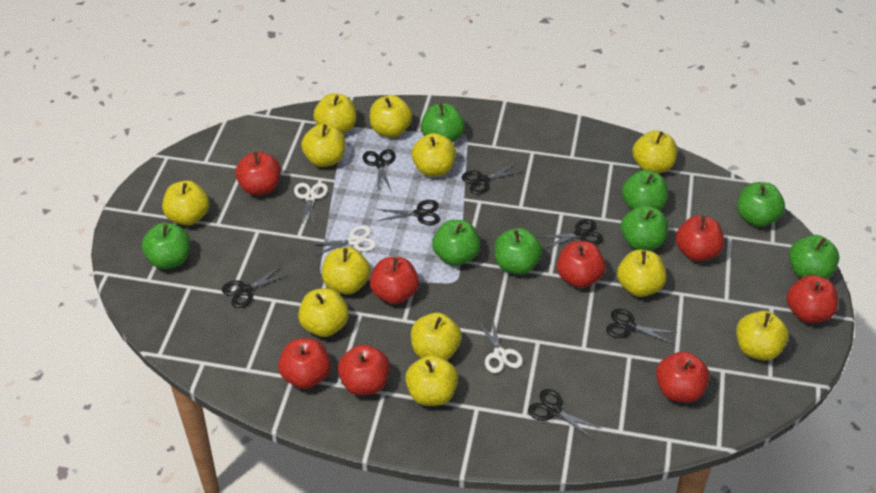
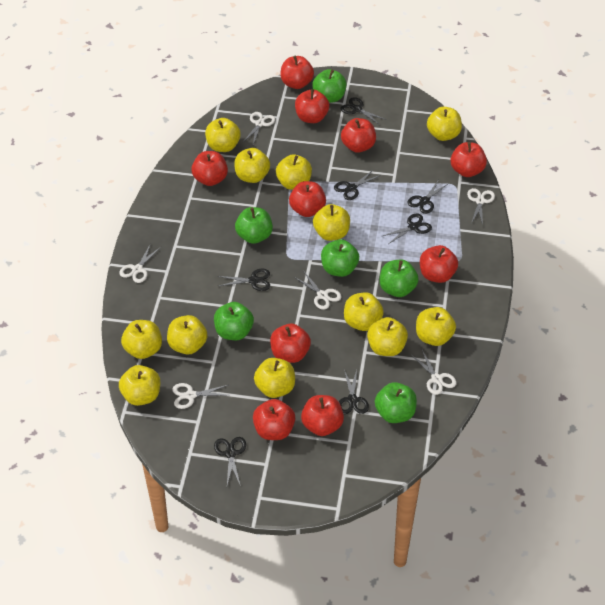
green apple: [142,223,190,269] [421,103,465,143] [432,220,480,266] [494,228,542,275] [621,205,668,251] [622,170,668,210] [737,182,785,227] [789,235,839,279] = 8 -> [214,302,254,340] [235,207,273,244] [313,69,346,103] [321,239,359,277] [375,382,417,423] [380,260,419,297] = 6
red apple: [235,152,281,196] [278,338,331,389] [337,345,390,395] [370,257,419,304] [557,241,606,288] [656,351,710,403] [676,215,724,262] [787,275,838,323] = 8 -> [191,151,228,186] [253,399,295,440] [270,324,311,363] [280,56,314,89] [289,181,326,217] [295,89,329,123] [301,395,344,436] [341,118,376,153] [420,245,458,283] [450,142,487,177] = 10
white scissors: [294,183,328,227] [310,225,376,256] [477,316,523,373] = 3 -> [119,243,161,283] [173,383,228,409] [242,112,275,145] [294,272,342,310] [411,350,457,395] [467,188,495,225] = 6

